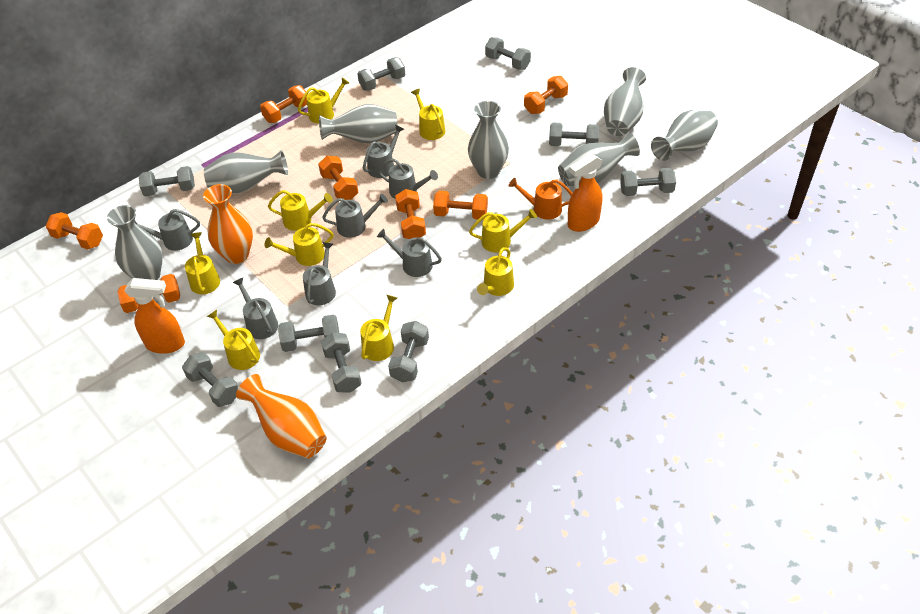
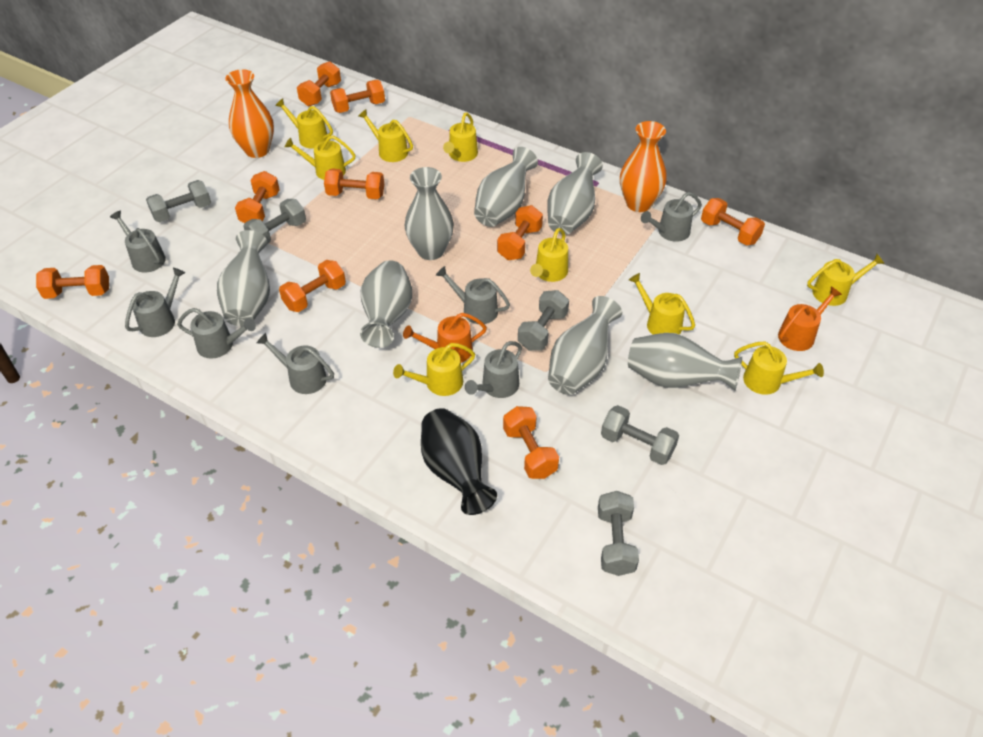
black vase: none = 0 -> [421,408,497,515] = 1
grey dumbbell: [139,166,195,196] [182,352,238,407] [278,315,339,352] [321,332,362,393] [357,57,405,91] [388,321,429,382] [485,37,531,70] [549,123,599,146] [620,168,676,196] = 9 -> [146,180,211,222] [243,199,306,244] [518,290,569,351] [598,491,639,576] [601,405,679,465] = 5
orange dumbbell: [46,212,103,250] [117,274,180,313] [260,85,308,123] [318,156,358,200] [395,189,426,239] [433,191,488,219] [524,76,568,114] = 7 -> [36,265,109,299] [235,171,280,223] [279,260,346,312] [297,61,341,106] [324,168,384,199] [330,80,385,113] [497,205,543,260] [503,406,559,479] [701,198,765,246] = 9
orange spray bottle: [125,278,185,354] [568,153,602,232] = 2 -> none = 0
orange watering can: [509,178,572,219] = 1 -> [403,313,487,363] [778,287,842,351] = 2

